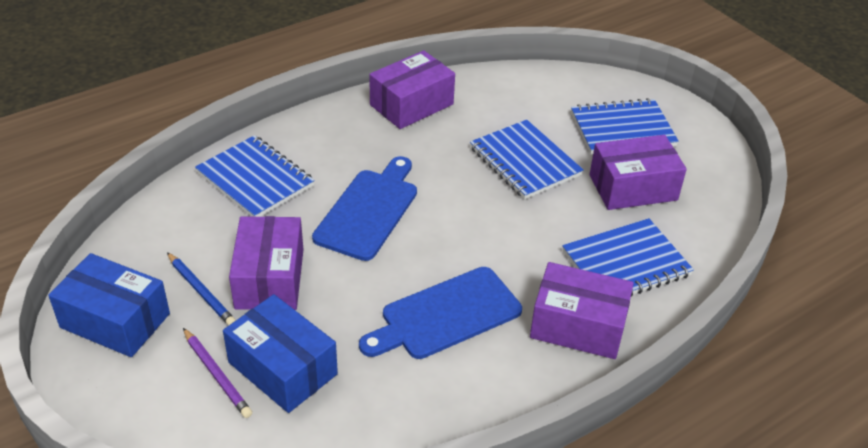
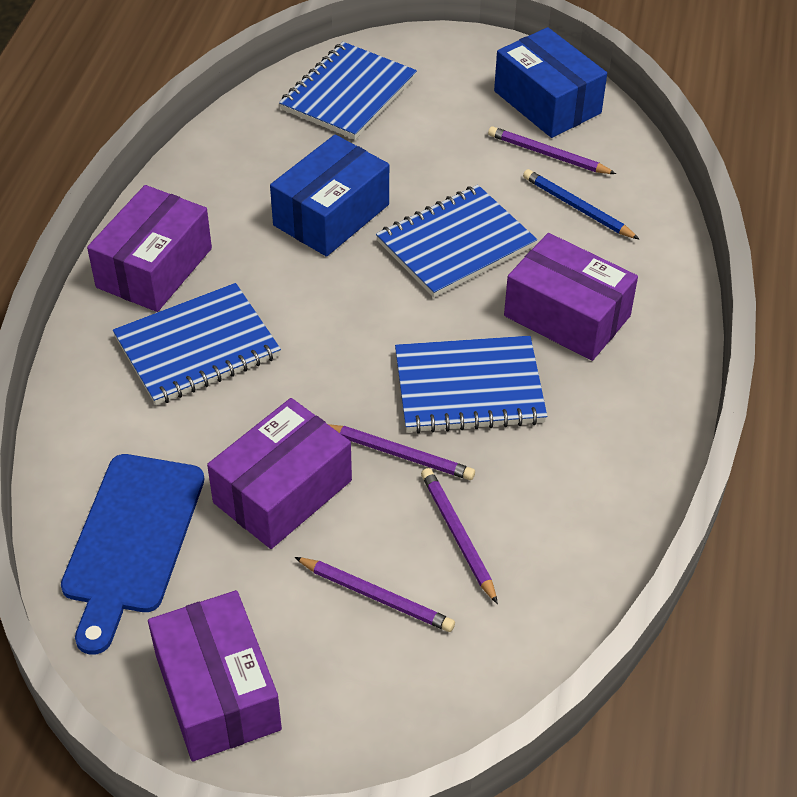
blue cutting board: [312,156,417,261] [359,267,522,359] = 2 -> [61,454,204,655] = 1
purple pencil: [183,328,252,418] = 1 -> [294,557,455,632] [328,424,475,480] [421,468,498,604] [488,126,616,174] = 4

